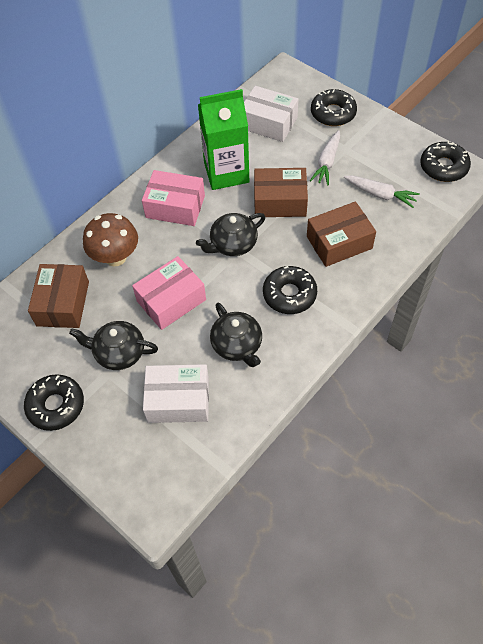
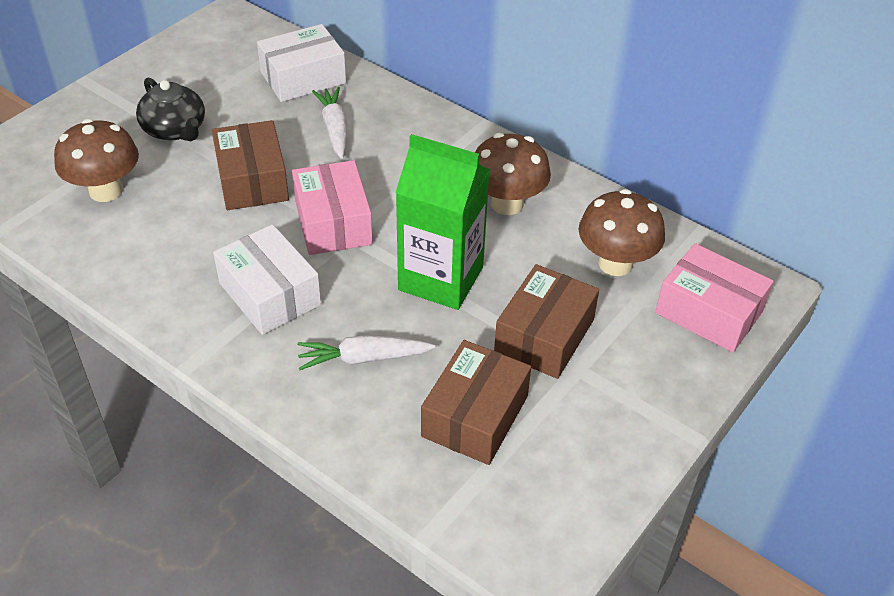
black donut: [24,374,84,431] [263,266,317,314] [311,89,357,126] [420,140,471,182] = 4 -> none = 0
black teapot: [69,321,158,370] [196,213,265,256] [210,303,262,367] = 3 -> [136,78,205,141] = 1
brown mushroom: [83,213,138,267] = 1 -> [54,119,139,202] [475,133,551,215] [579,189,665,276] = 3

